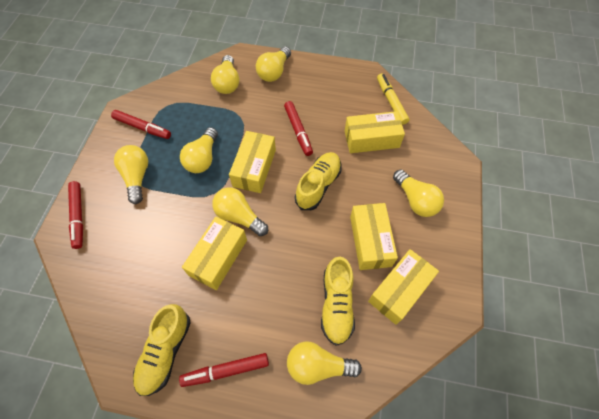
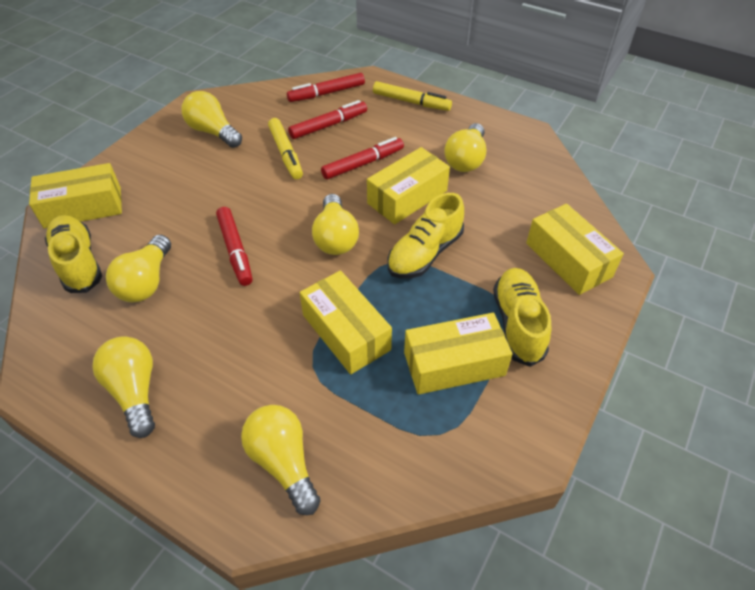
yellow light bulb: [114,145,148,204] [180,127,218,173] [211,55,239,94] [212,187,268,236] [256,46,291,82] [287,341,362,385] [393,170,444,217] = 7 -> [92,336,155,438] [106,235,171,302] [181,91,242,148] [241,405,320,515] [312,194,359,255] [444,123,486,172] = 6
yellow marker: [377,73,409,125] = 1 -> [268,118,303,179] [373,81,452,111] = 2

